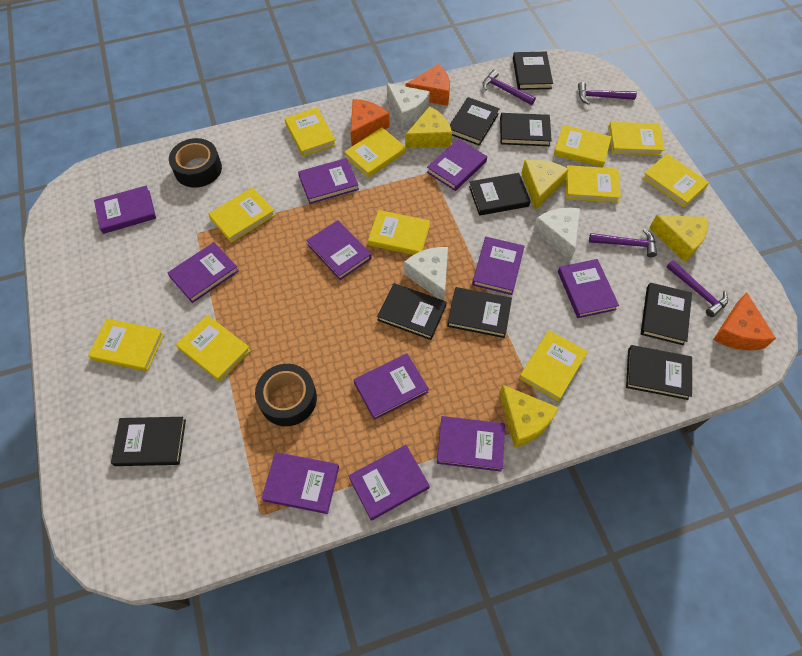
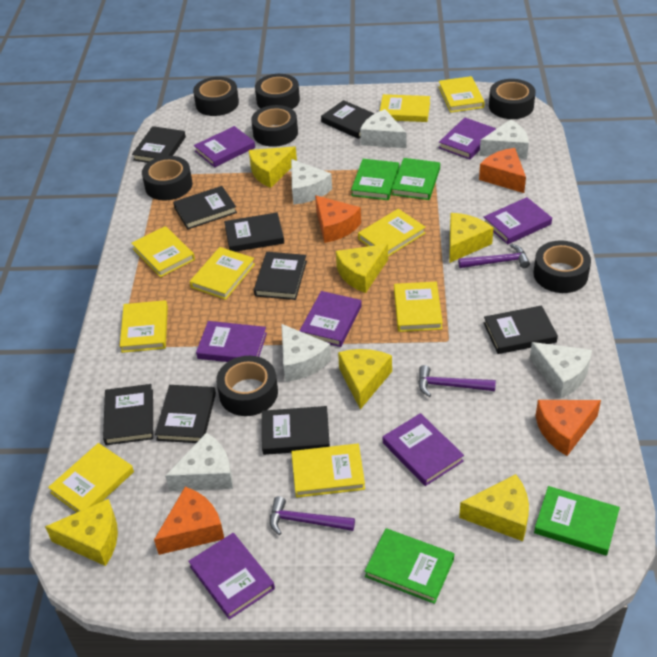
black tape: [169,138,222,188] [255,364,317,426] = 2 -> [142,156,192,200] [193,77,239,116] [216,356,278,416] [251,105,298,147] [255,74,300,109] [489,79,536,119] [533,241,591,293] = 7
green book: none = 0 -> [351,159,399,200] [365,528,454,604] [392,158,440,200] [534,486,620,556] = 4
orange cheese: [350,99,390,146] [406,64,450,106] [713,292,776,350] = 3 -> [154,487,224,555] [315,195,361,243] [479,148,526,193] [536,400,601,456] = 4
purple book: [94,185,156,234] [168,242,239,303] [261,452,339,514] [298,158,359,204] [306,220,372,280] [348,445,430,520] [354,353,429,420] [427,139,487,191] [437,416,505,471] [472,237,525,295] [558,259,619,318] = 11 -> [188,533,275,619] [194,126,255,167] [196,321,267,362] [299,291,362,347] [383,413,464,486] [439,117,496,160] [484,197,552,244] = 7
purple hammer: [483,69,536,105] [578,82,637,105] [589,229,657,257] [666,260,728,317] = 4 -> [270,496,355,535] [418,365,496,397] [458,244,530,268] = 3
white cheese: [387,83,430,127] [404,247,448,300] [533,208,580,261] = 3 -> [165,433,233,491] [281,324,331,382] [291,159,332,205] [360,109,407,148] [479,119,529,159] [530,342,592,399] = 6
yellow book: [88,319,164,371] [176,315,251,382] [208,187,275,243] [285,108,336,156] [344,127,406,178] [368,210,430,255] [519,330,588,402] [554,125,611,168] [565,165,621,203] [608,122,665,156] [642,154,709,207] = 11 -> [48,443,134,512] [120,300,168,353] [131,226,195,277] [190,247,255,300] [291,444,365,498] [358,209,426,257] [380,94,430,122] [394,282,443,332] [439,76,485,113] = 9
yellow cheese: [405,106,452,148] [499,385,559,448] [521,159,569,210] [649,215,708,262] = 4 -> [45,499,118,566] [249,147,297,188] [336,244,388,293] [338,349,392,409] [449,213,494,263] [459,474,529,541] = 6

